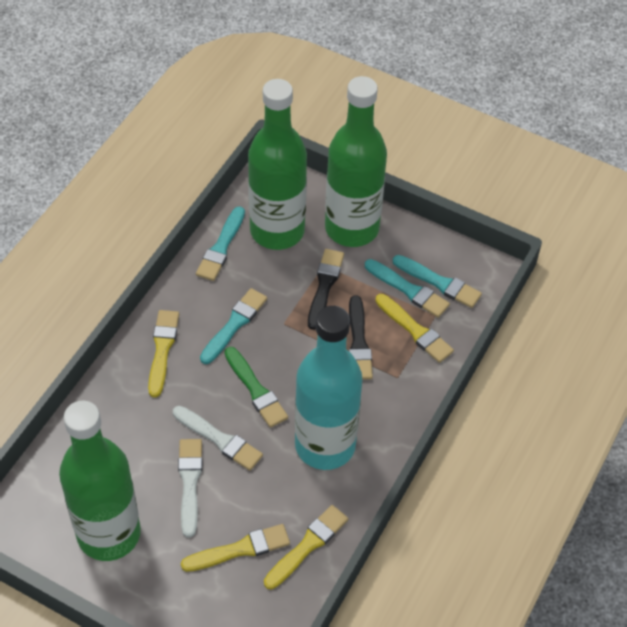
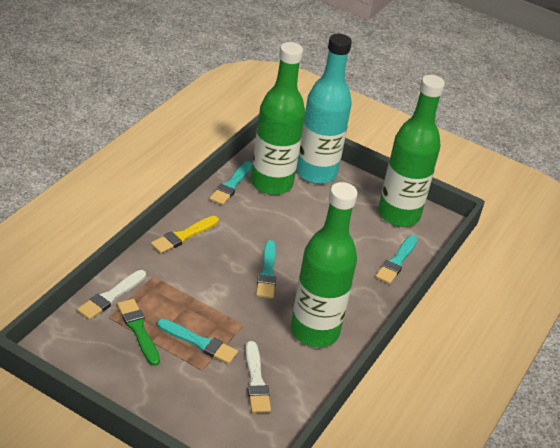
black brush: [308,249,344,330] [349,296,373,380] = 2 -> none = 0
yellow brush: [148,310,179,397] [181,524,290,572] [264,505,348,589] [375,294,454,363] = 4 -> [151,216,219,254] = 1

